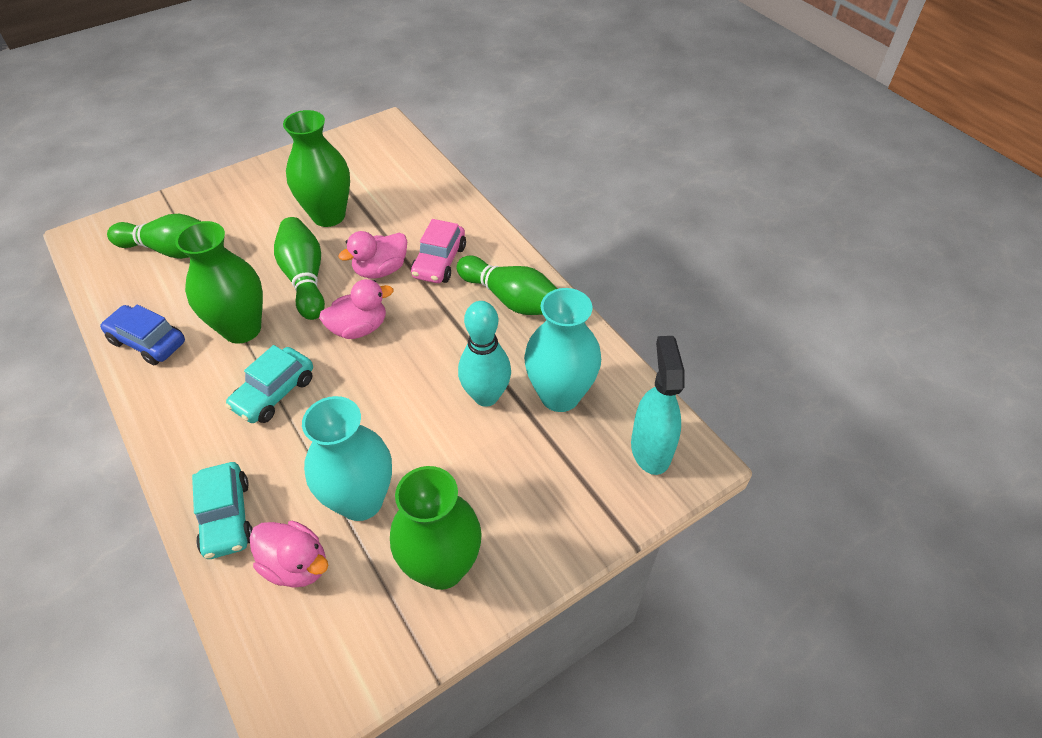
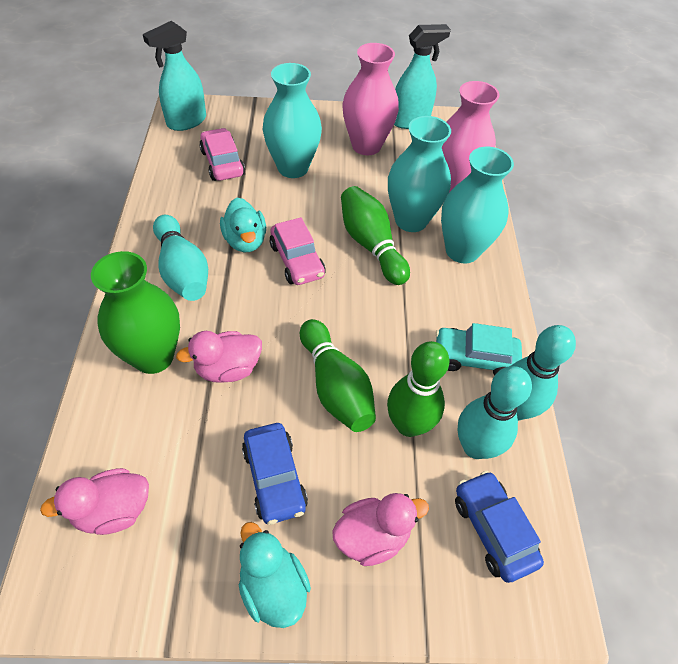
blue car: [100,304,185,365] = 1 -> [242,423,308,525] [455,471,544,583] = 2
green vase: [175,221,263,344] [283,110,350,227] [390,466,482,590] = 3 -> [91,251,180,374] = 1
pink car: [411,219,466,283] = 1 -> [199,128,245,181] [270,217,325,285] = 2
pink vase: none = 0 -> [342,43,399,155] [442,81,499,192] = 2
turquoise bowling pin: [458,301,511,407] = 1 -> [153,215,208,301] [457,366,532,459] [511,325,576,421] = 3
turquoise car: [192,462,253,559] [225,345,313,423] = 2 -> [436,323,522,376] = 1
turquoise duck: none = 0 -> [220,198,266,252] [239,522,311,628] = 2
turquoise spray bottle: [631,336,685,475] = 1 -> [143,21,206,131] [394,24,451,129] = 2
turquoise vase: [302,396,392,521] [524,288,601,412] = 2 -> [262,63,322,178] [388,116,451,232] [441,147,514,263] = 3

